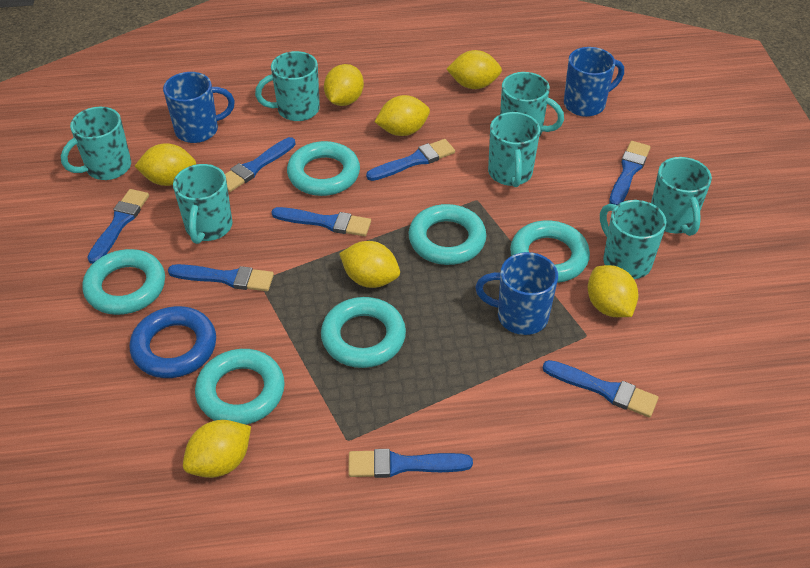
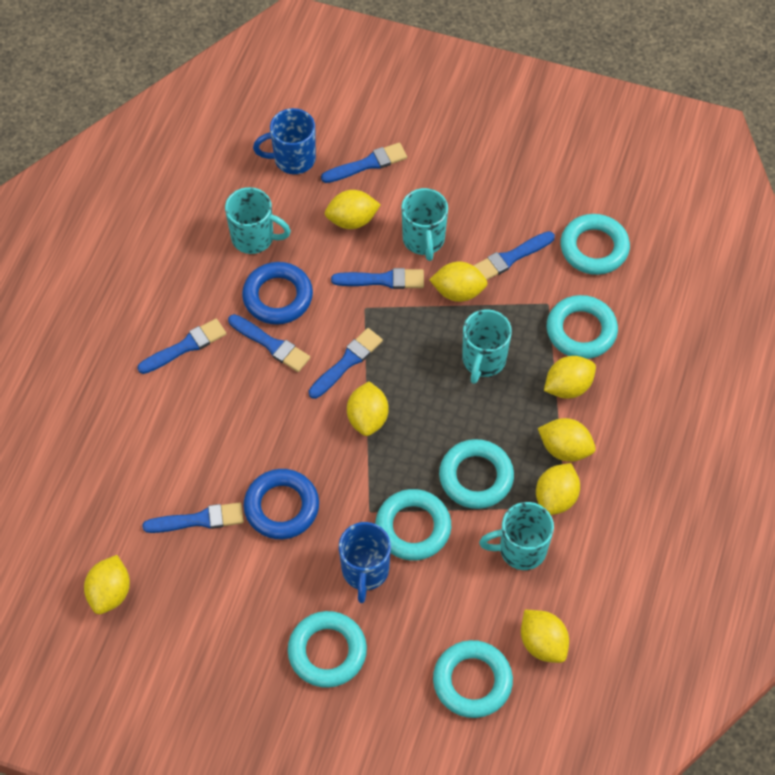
blue brush: [87,189,149,264] [168,264,274,291] [225,137,296,192] [272,207,371,236] [348,449,473,478] [366,139,455,181] [543,360,658,418] [609,141,651,205] = 8 -> [138,318,226,374] [142,502,244,533] [228,314,310,372] [309,328,383,399] [321,143,407,183] [331,268,424,289] [473,231,555,280] = 7
blue mug: [163,72,235,143] [475,252,558,335] [564,47,624,117] = 3 -> [253,108,316,174] [339,522,391,603] = 2
blue ring: [130,306,216,378] = 1 -> [242,262,313,325] [244,469,319,539] = 2
turquoise mug: [61,107,131,180] [173,164,233,244] [255,51,320,121] [488,112,540,187] [500,72,564,137] [600,200,666,279] [651,157,712,236] = 7 -> [225,187,291,254] [401,188,448,261] [462,309,512,384] [479,502,554,570] = 4
yellow lemon: [134,143,196,186] [183,420,251,478] [324,64,364,106] [339,241,400,288] [375,95,430,136] [447,50,502,89] [588,265,639,317] = 7 -> [84,555,130,614] [325,190,381,229] [347,381,389,436] [429,262,488,302] [521,610,569,663] [536,463,580,515] [538,418,596,462] [544,356,596,399] = 8

